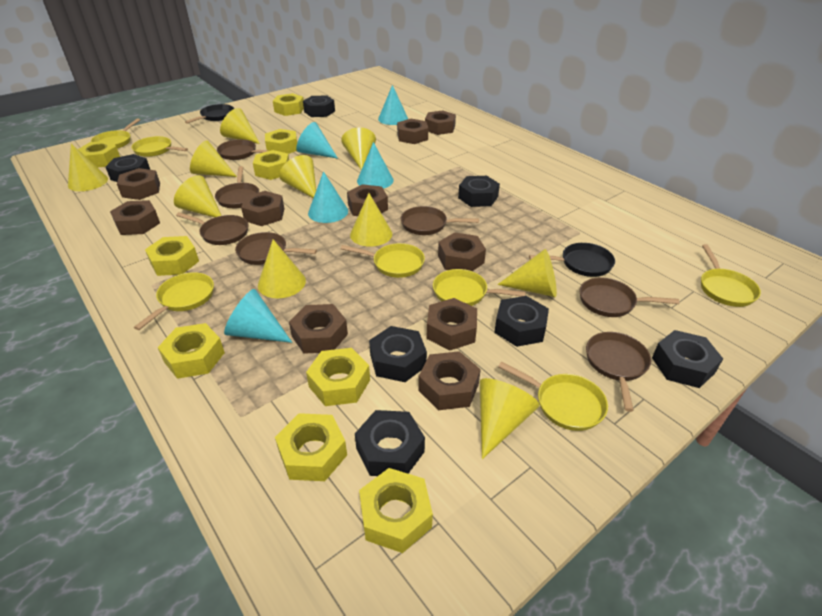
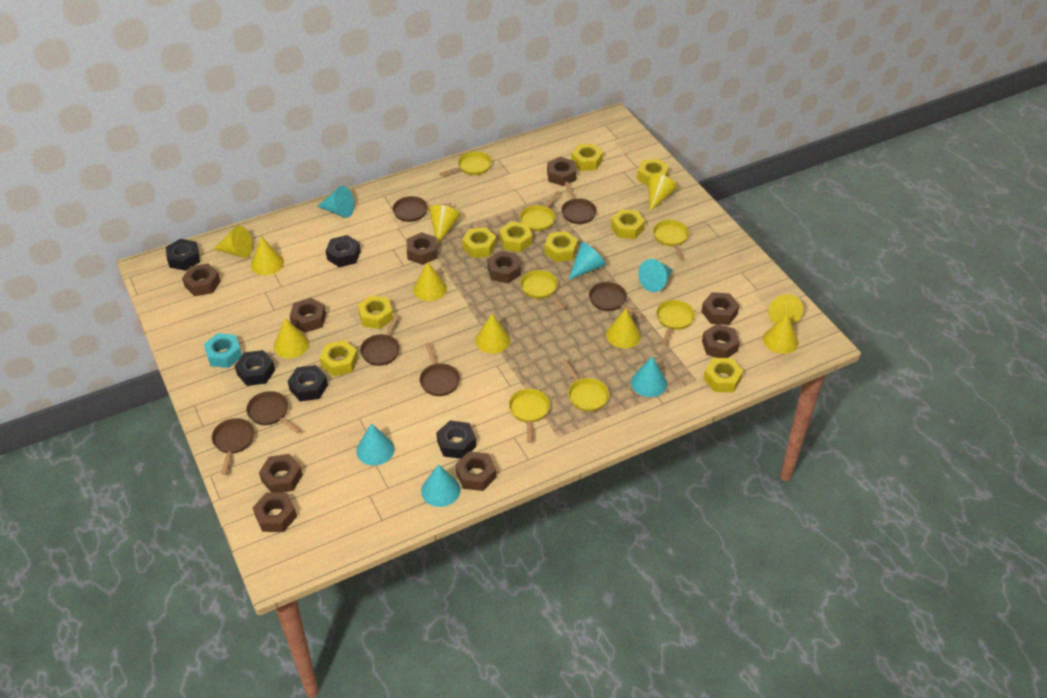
black nut: [106,154,150,182] [303,95,335,117] [355,410,425,476] [369,326,427,382] [458,176,500,207] [494,296,549,347] [652,330,723,388] = 7 -> [166,239,200,271] [235,350,275,386] [288,365,328,401] [326,235,361,267] [436,421,476,459] = 5
black pan: [185,104,234,124] [529,243,615,277] = 2 -> none = 0
turquoise cone: [224,289,292,343] [296,122,338,159] [308,171,348,223] [357,142,394,189] [378,85,408,125] = 5 -> [317,186,354,218] [356,423,395,465] [421,464,460,507] [568,242,606,280] [631,356,667,397] [638,259,673,292] = 6
turquoise nut: none = 0 -> [204,333,242,368] = 1

